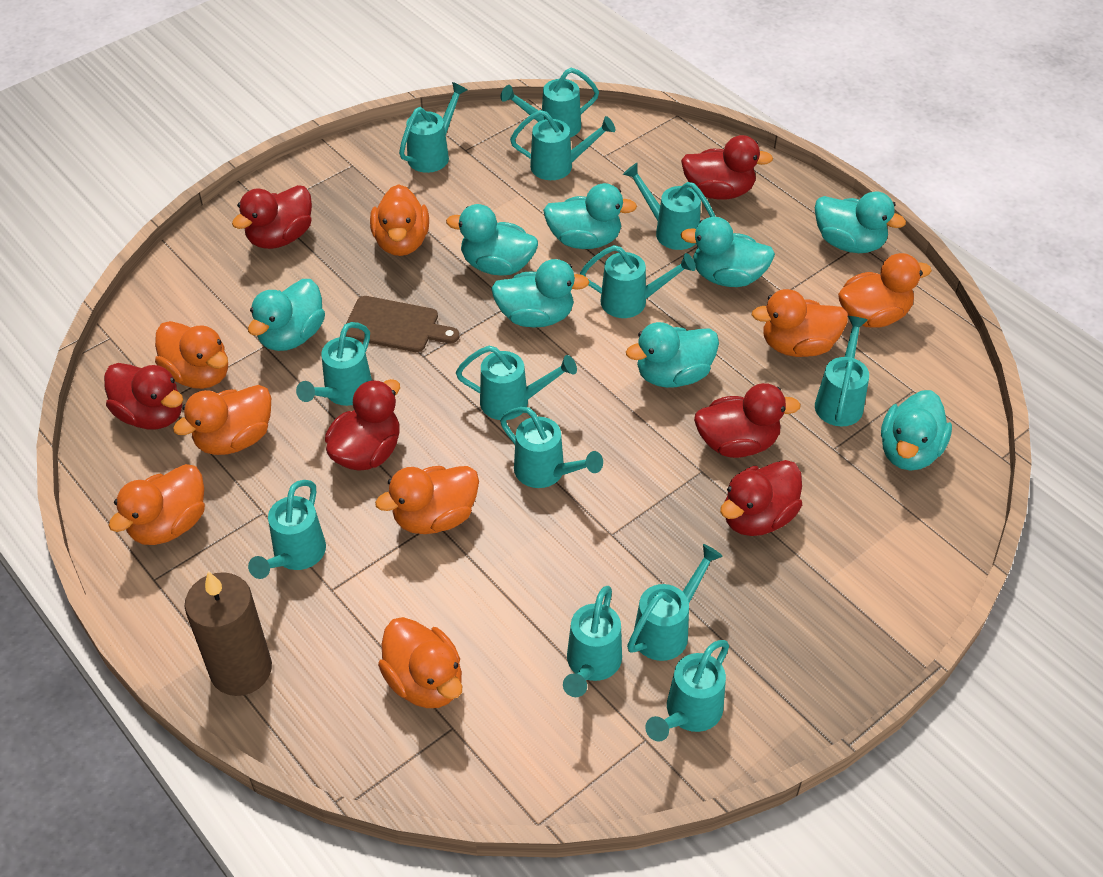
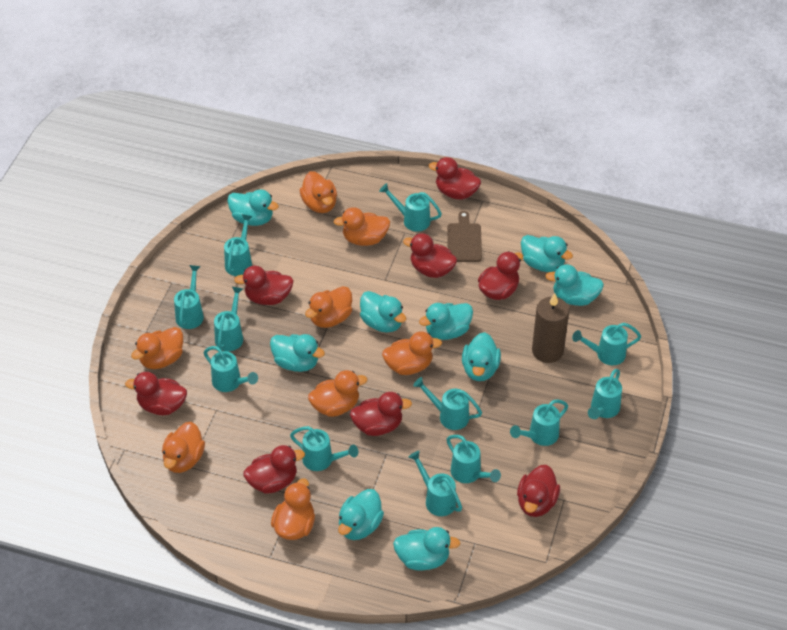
red duck: [104,363,183,430] [232,185,312,249] [325,379,400,471] [681,135,773,199] [694,383,801,458] [720,460,802,536] = 6 -> [125,372,187,415] [234,266,294,305] [243,445,305,494] [350,392,412,436] [403,233,457,278] [429,157,481,199] [478,251,523,300] [517,465,560,517] = 8
turquoise duck: [248,279,325,351] [446,204,538,276] [491,259,589,328] [543,183,637,249] [626,322,719,388] [680,217,775,287] [815,191,906,253] [881,390,952,471] = 8 -> [227,189,279,226] [270,334,325,372] [338,489,384,540] [360,291,406,333] [393,527,460,571] [419,303,473,340] [462,332,501,381] [521,235,573,272] [546,264,604,306] = 9
turquoise watering can: [248,480,326,579] [296,322,372,406] [399,82,467,173] [456,346,577,420] [500,407,603,488] [501,68,599,137] [510,110,615,180] [563,586,622,697] [580,245,696,318] [623,163,715,250] [627,544,723,661] [645,640,729,742] [815,316,869,426] = 13 -> [174,265,204,329] [204,346,258,392] [214,287,243,351] [224,214,253,276] [290,426,358,471] [379,183,442,232] [408,451,462,516] [413,377,482,430] [446,435,501,483] [510,399,568,446] [572,323,641,365] [588,369,622,419] = 12

